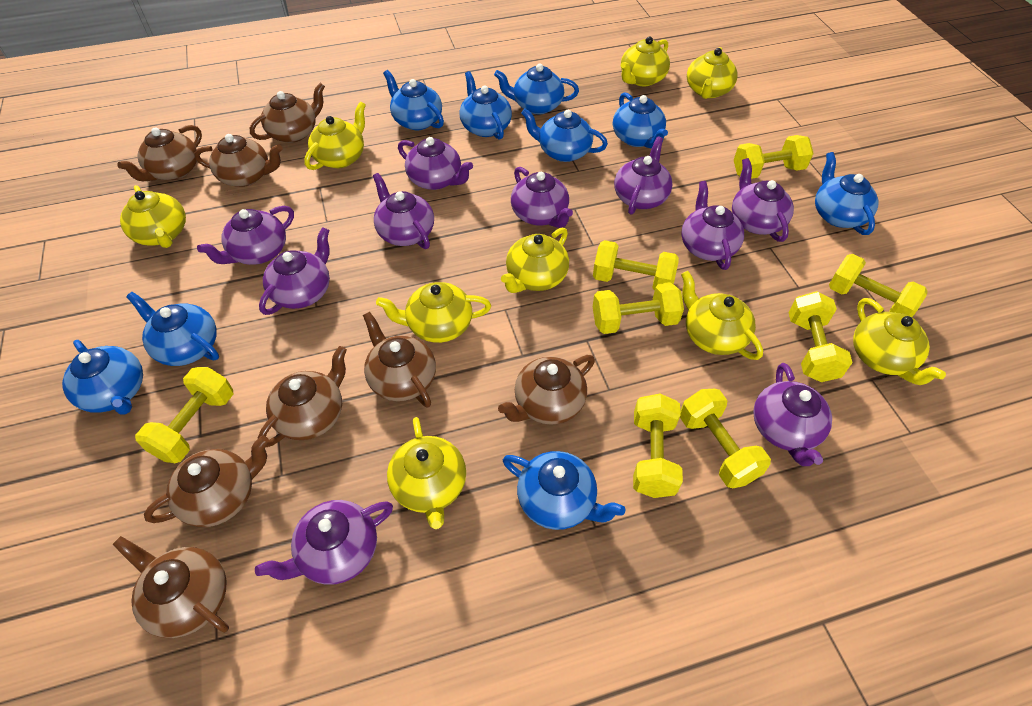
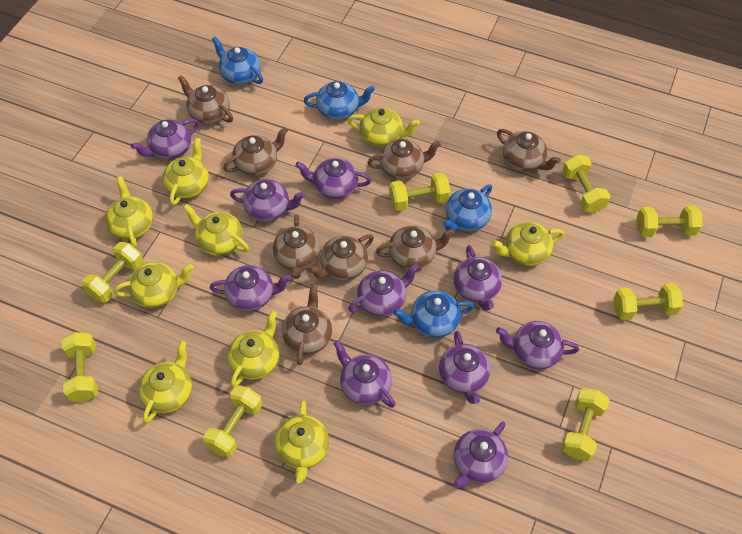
blue teapot: [62,340,143,415] [126,292,219,366] [383,70,444,130] [459,71,512,140] [494,64,579,114] [503,451,625,530] [521,109,608,162] [613,92,668,149] [815,152,879,235] = 9 -> [212,37,263,85] [304,81,375,120] [393,291,474,338] [443,184,492,231] = 4

